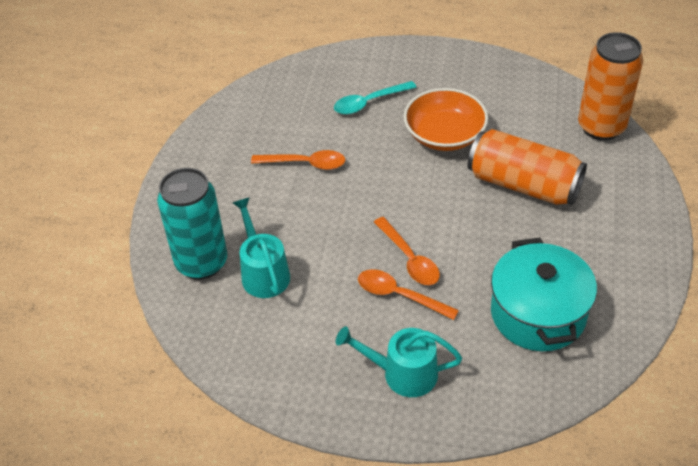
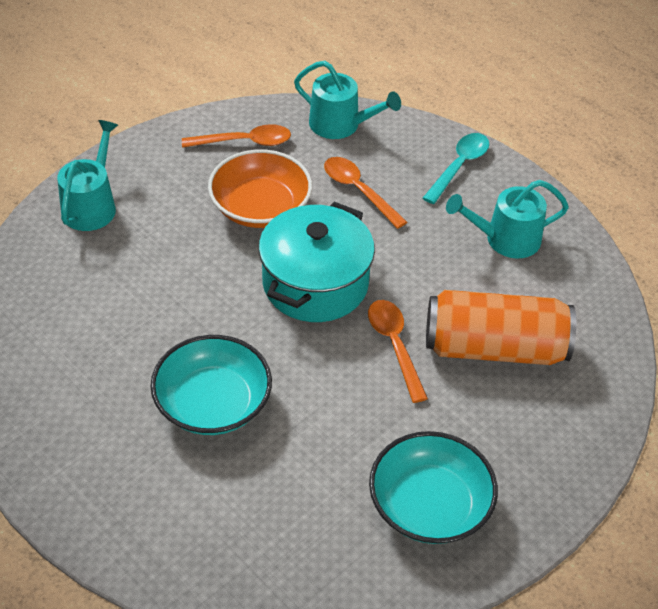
orange can: [468,129,587,205] [578,32,643,141] = 2 -> [426,290,576,365] = 1
turquoise bowl: none = 0 -> [150,335,272,435] [369,431,498,544] = 2
turquoise can: [157,168,227,280] = 1 -> none = 0
turquoise watering can: [233,197,290,298] [336,327,462,397] = 2 -> [57,120,118,231] [294,61,401,139] [446,180,569,259] = 3

